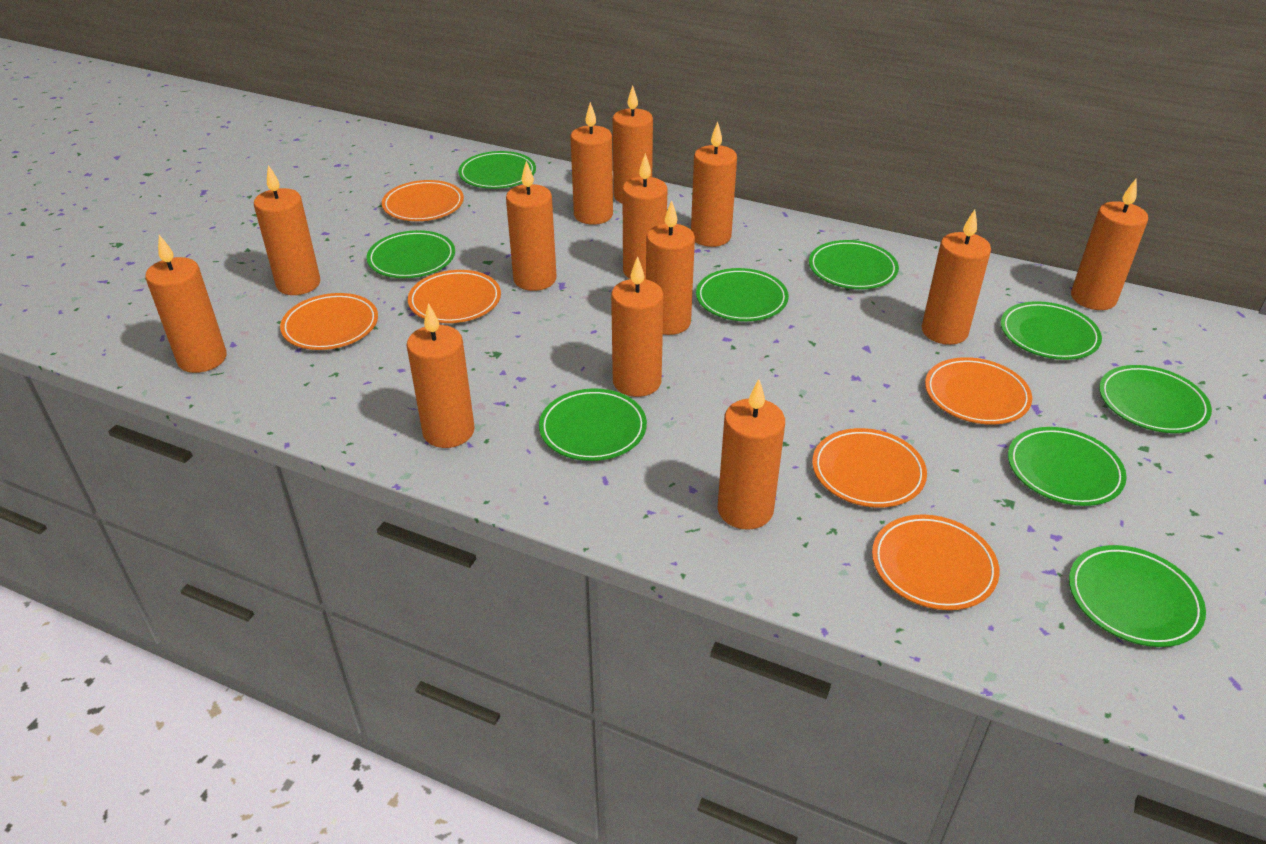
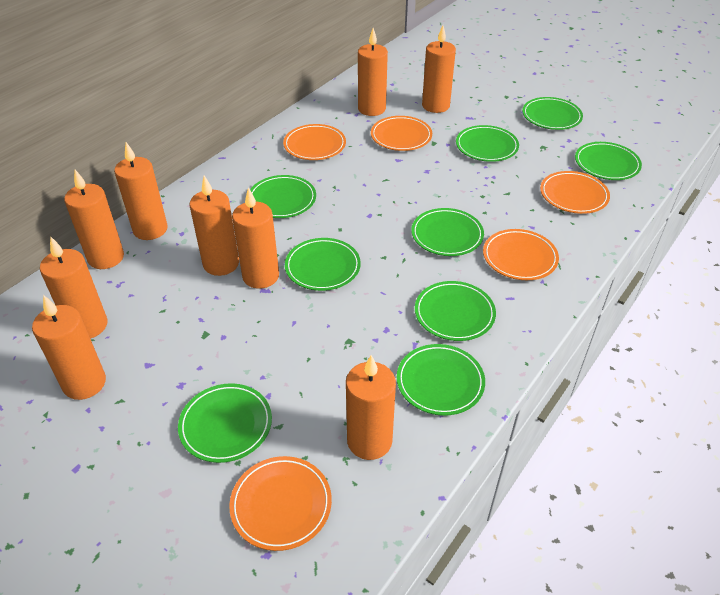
orange candle: [145,235,227,373] [254,165,320,295] [407,303,475,448] [506,161,557,291] [570,102,613,225] [611,256,664,397] [613,86,653,204] [622,153,667,279] [646,200,695,335] [691,122,737,247] [717,379,785,530] [922,210,991,345] [1071,179,1148,310] = 13 -> [32,295,106,400] [40,236,107,339] [64,170,124,269] [114,142,168,240] [190,176,239,276] [232,187,279,289] [346,355,396,460] [358,28,388,116] [422,25,456,113] = 9
orange plate: [280,293,378,350] [382,180,464,221] [408,270,501,323] [812,428,927,508] [872,514,1000,610] [925,357,1032,425] = 6 -> [229,456,332,551] [283,124,346,160] [371,116,432,151] [483,229,559,280] [540,171,610,214] = 5

